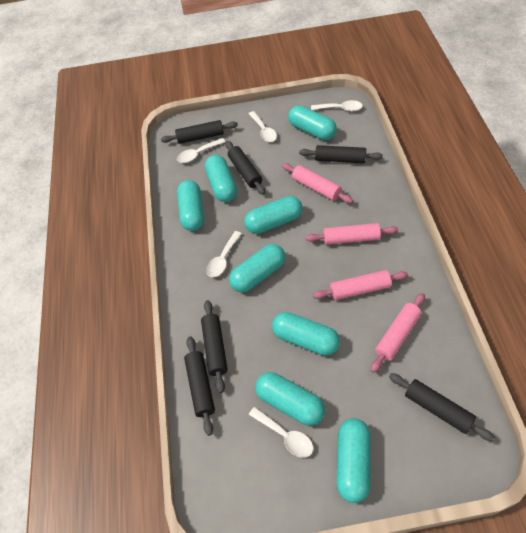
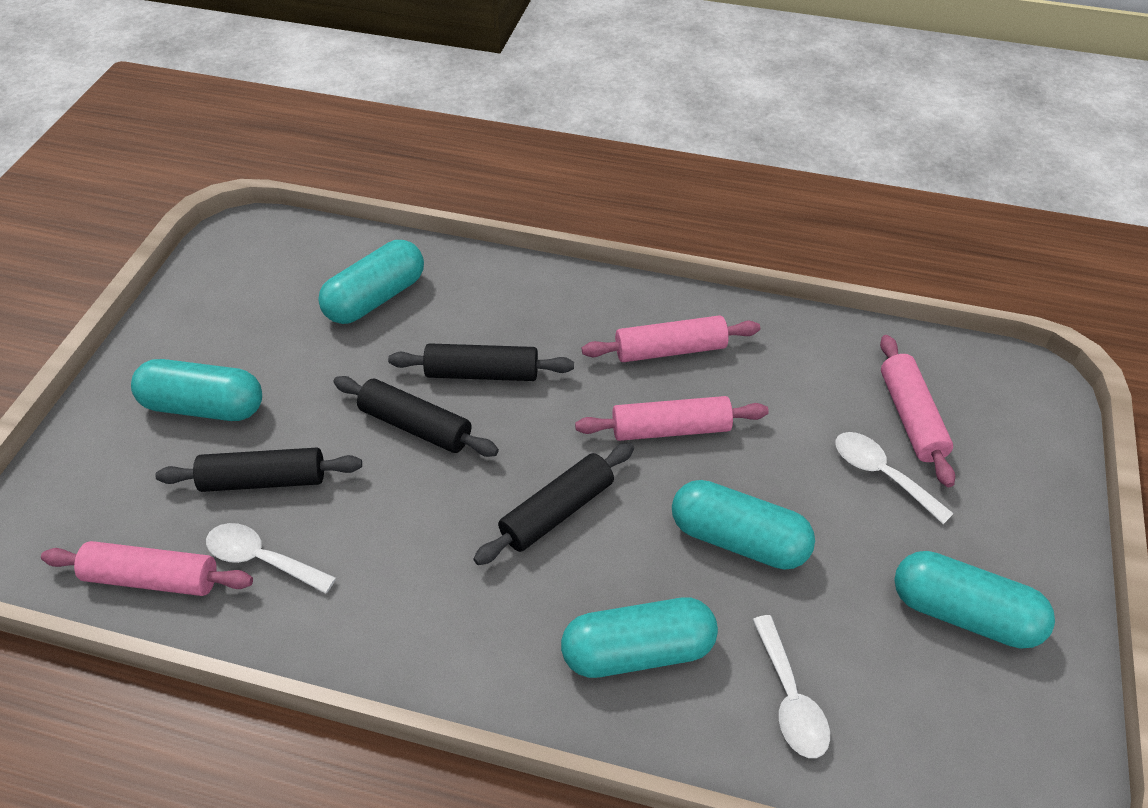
black rolling pin: [161,120,238,144] [184,336,215,436] [201,300,228,393] [225,141,265,195] [299,145,383,163] [389,373,495,441] = 6 -> [155,448,362,492] [333,376,499,457] [388,343,574,381] [473,443,634,565] = 4
turquoise capsule: [177,180,204,231] [205,155,237,202] [229,244,285,292] [244,196,302,234] [255,372,325,426] [272,312,340,356] [288,105,337,140] [337,418,371,503] = 8 -> [131,359,262,421] [318,240,424,324] [561,597,718,678] [672,480,815,570] [894,551,1055,649] = 5
white spoon: [177,138,225,163] [206,231,242,277] [249,111,277,142] [249,407,313,458] [311,100,363,111] = 5 -> [206,523,336,594] [752,615,830,758] [835,432,954,524] = 3

